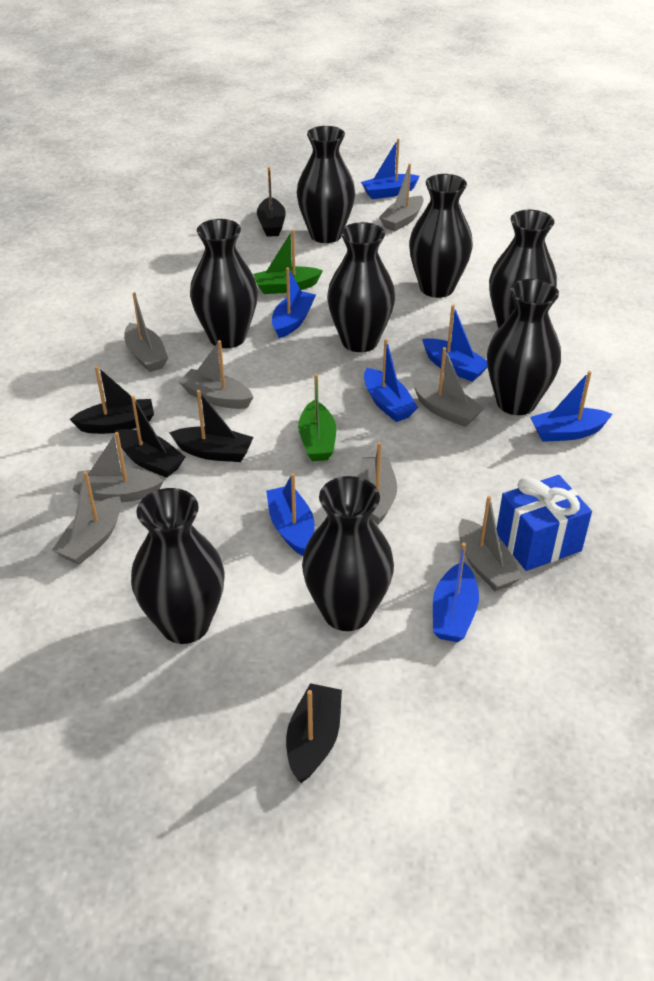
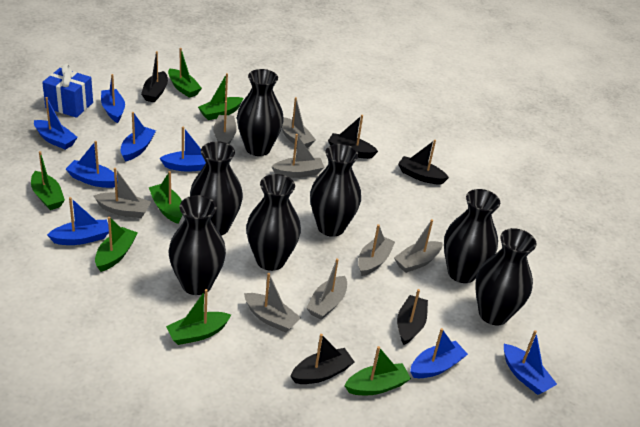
black vase: [131,488,225,644] [190,219,258,348] [297,126,355,243] [302,476,394,631] [327,222,395,352] [409,174,473,298] [487,279,561,415] [489,210,557,329] = 8 -> [169,195,226,295] [190,141,243,236] [237,69,284,156] [246,174,301,271] [310,144,361,237] [444,189,500,283] [475,228,537,325] = 7
blue boat: [266,473,314,556] [272,267,316,338] [361,139,420,199] [364,339,418,422] [422,305,487,382] [433,543,479,642] [530,371,612,442] = 7 -> [34,97,78,150] [47,197,109,245] [66,141,118,188] [101,74,125,123] [121,112,156,162] [160,127,206,172] [410,328,468,378] [504,330,557,395] = 8
green boat: [253,230,323,294] [298,374,336,461] = 2 -> [31,151,65,210] [95,217,138,272] [149,171,183,224] [166,289,231,345] [168,48,202,98] [198,73,243,120] [344,346,411,395] = 7

